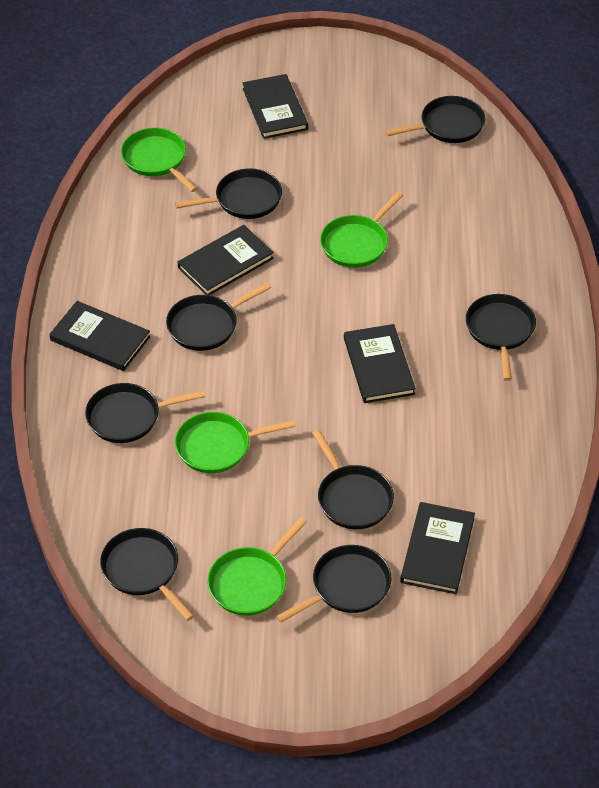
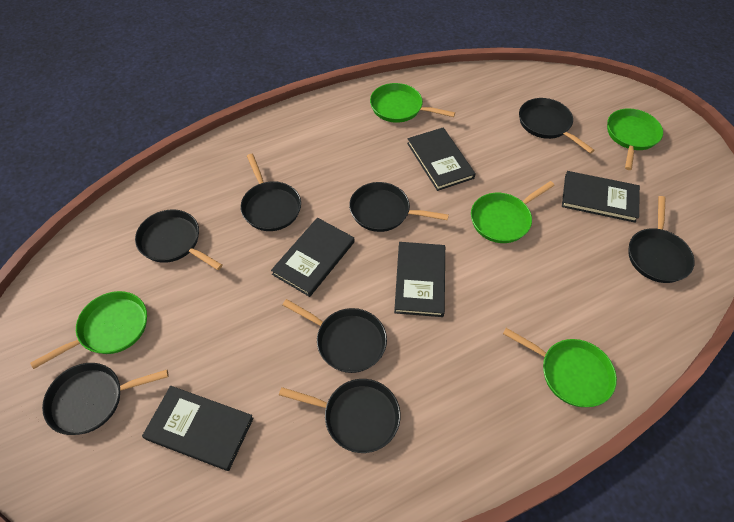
green pan: [121,128,197,192] [175,412,296,473] [208,517,307,616] [320,192,403,268] = 4 -> [30,291,147,369] [370,83,455,123] [471,181,555,243] [503,328,617,407] [607,108,663,170] = 5

